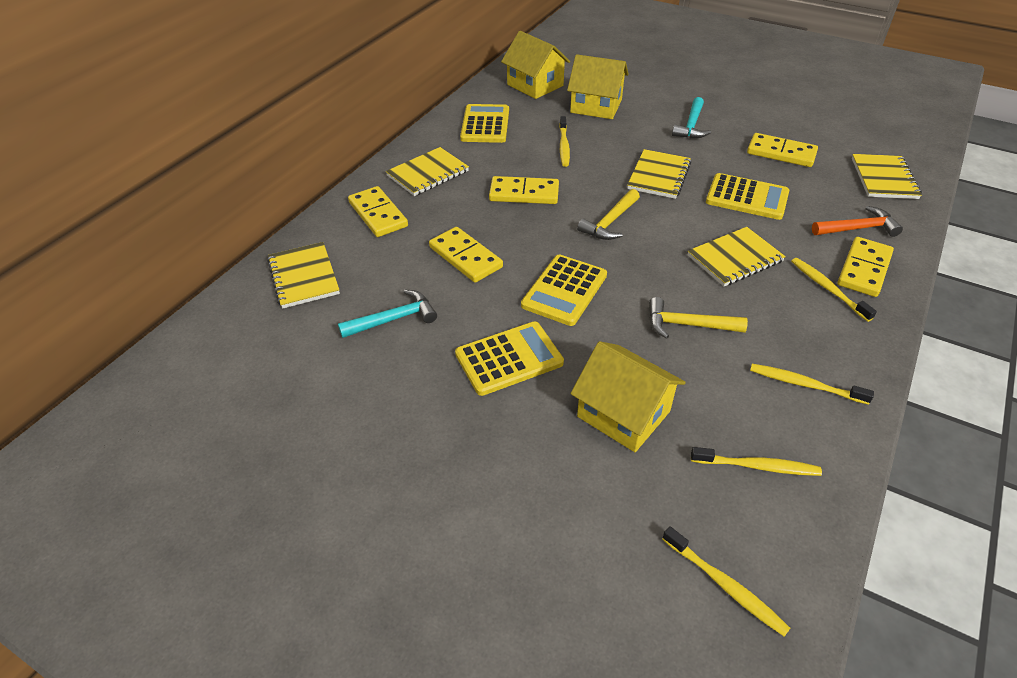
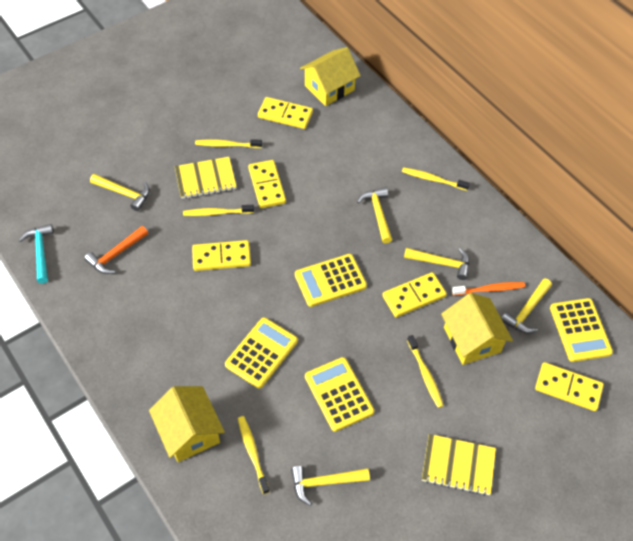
orange toothbrush: none = 0 -> [452,282,525,296] = 1
turquoise hammer: [338,290,437,338] [672,97,711,138] = 2 -> [19,224,54,284] = 1
yellow hammer: [577,189,640,240] [649,297,748,339] = 2 -> [90,174,150,211] [291,466,370,506] [357,187,392,244] [404,248,469,280] [501,278,552,333] = 5
yellow notebook: [267,242,340,309] [386,147,469,196] [627,149,691,199] [688,227,786,286] [852,154,922,199] = 5 -> [175,157,237,199] [422,434,496,496] = 2

